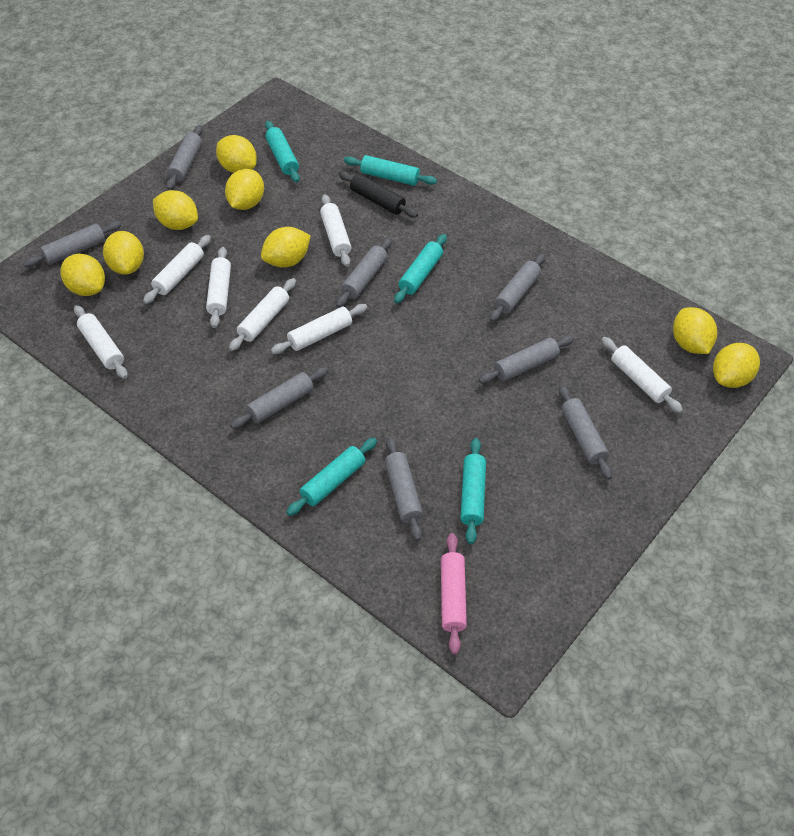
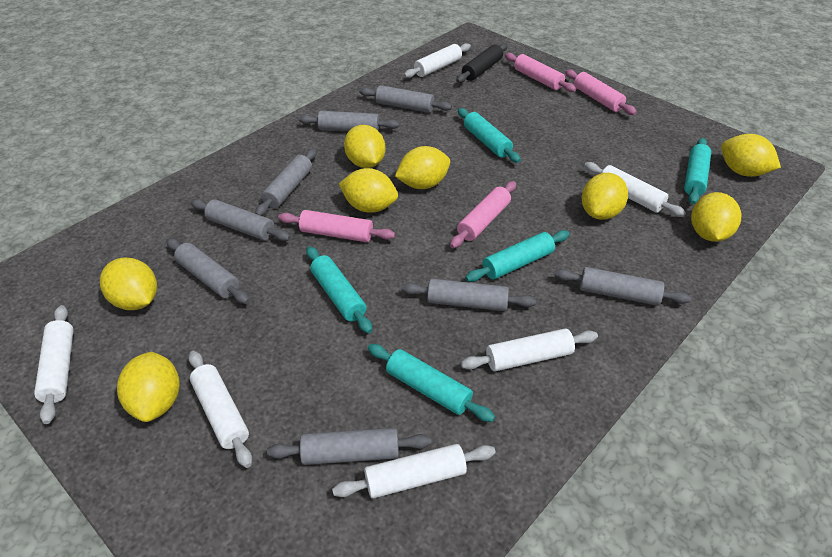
pink rolling pin: [441,533,467,654] = 1 -> [278,210,395,242] [450,181,516,248] [505,53,576,92] [565,70,637,115] = 4
white rolling pin: [74,305,128,379] [143,235,211,304] [206,247,231,328] [229,278,296,351] [271,304,367,354] [320,194,351,267] [601,337,683,413] = 7 -> [34,305,74,424] [189,351,252,468] [332,444,496,499] [404,43,471,78] [461,328,598,371] [584,162,686,217] = 6

